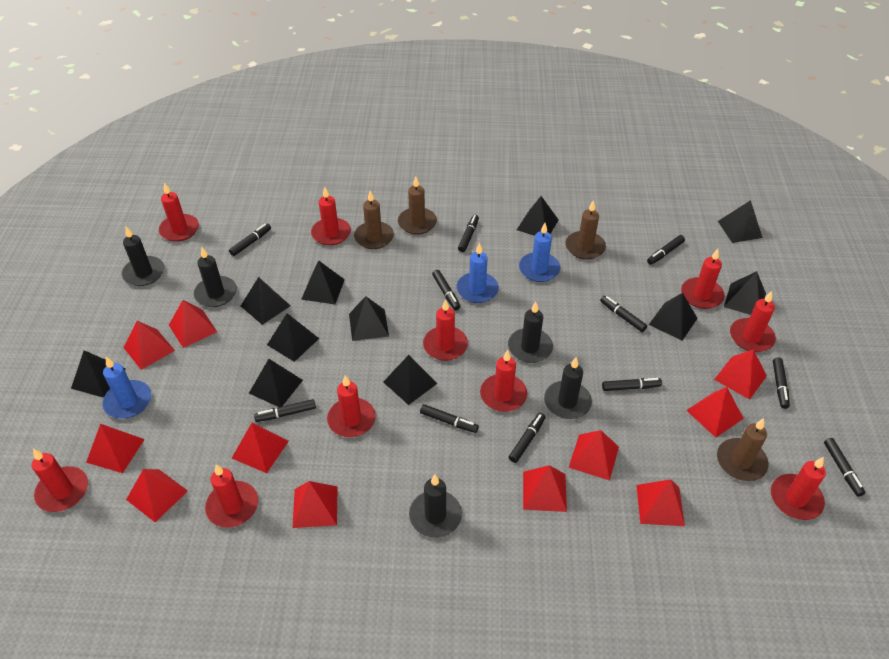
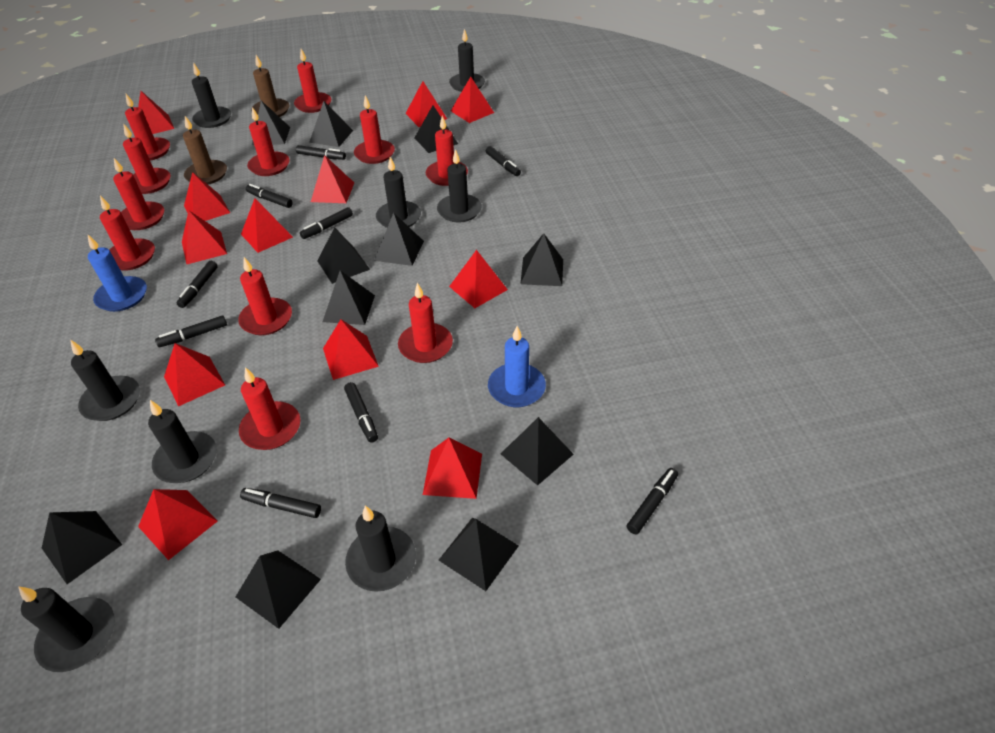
black candle: [122,227,164,286] [194,247,237,307] [409,475,462,538] [508,302,553,363] [544,357,592,419] = 5 -> [18,586,115,672] [70,340,140,421] [148,400,217,483] [192,62,231,128] [345,506,416,592] [376,157,421,228] [437,149,482,223] [449,29,485,92] = 8
black marker: [229,223,271,256] [254,399,316,422] [420,404,479,433] [432,270,460,310] [458,215,479,252] [509,413,546,463] [600,296,647,332] [602,378,662,391] [647,235,685,265] [773,357,790,409] [824,438,865,497] = 11 -> [155,315,227,347] [177,261,218,308] [240,488,321,518] [246,184,293,208] [296,145,346,160] [300,207,353,239] [344,382,378,443] [486,146,521,176] [627,468,678,534] = 9
blue candle: [102,357,151,419] [456,242,499,303] [519,223,560,282] = 3 -> [88,235,147,312] [488,326,546,407] = 2
brown candle: [354,191,394,249] [398,176,437,235] [565,200,606,260] [717,418,769,481] = 4 -> [183,116,227,185] [251,55,289,117] = 2
red candle: [32,449,88,512] [159,183,199,242] [205,464,258,528] [311,187,351,245] [327,375,376,437] [423,299,468,361] [480,350,527,412] [681,249,725,309] [730,291,776,352] [771,457,826,520] = 10 -> [100,196,155,271] [113,158,164,230] [123,123,171,194] [125,94,170,161] [238,257,292,335] [239,367,301,450] [247,107,290,176] [294,49,331,113] [354,95,395,164] [398,283,453,363] [426,116,468,186] = 11
red pyramid: [86,424,145,473] [124,321,175,370] [126,469,188,522] [169,300,217,348] [232,423,289,473] [293,481,338,528] [523,465,567,512] [569,430,619,481] [636,479,685,526] [686,387,744,438] [714,350,767,400] = 11 -> [138,91,174,134] [138,489,218,560] [164,343,225,407] [182,210,227,264] [184,172,230,221] [241,198,293,253] [311,155,354,203] [323,319,379,380] [405,81,447,127] [423,438,482,499] [449,250,508,308] [451,77,494,123] = 12

